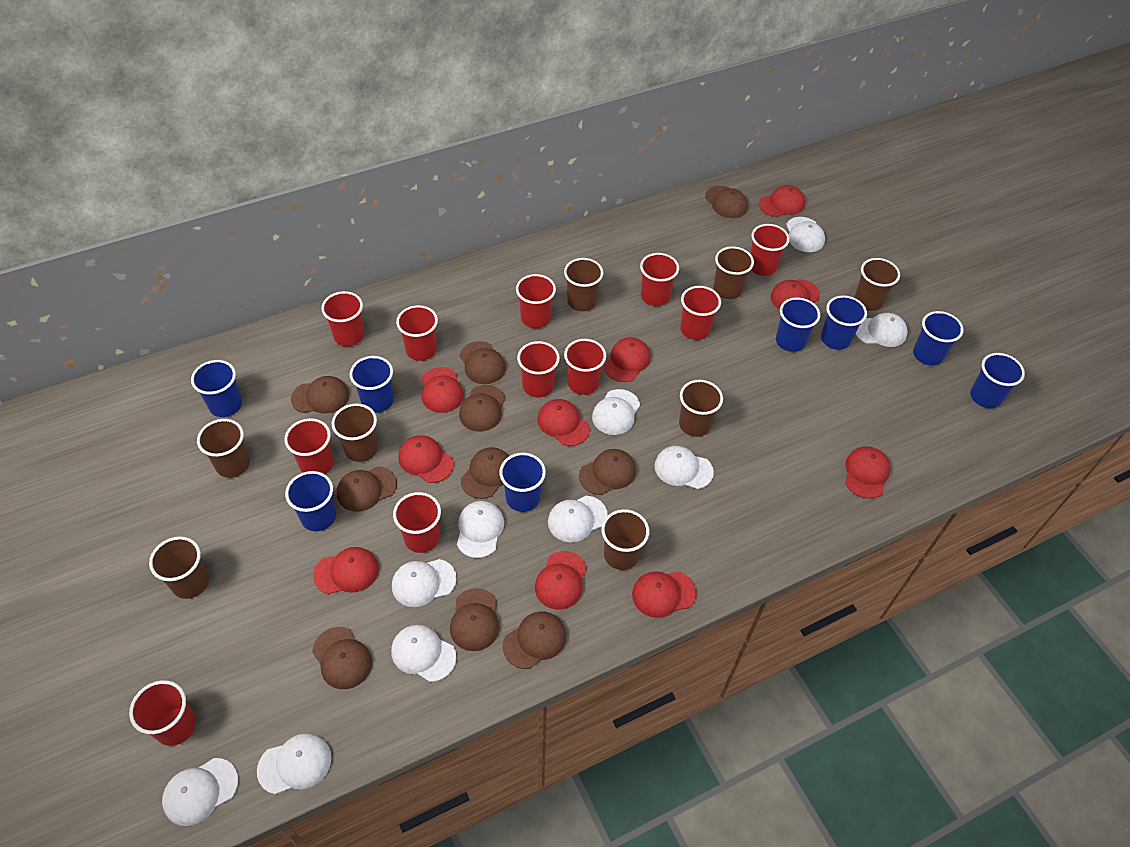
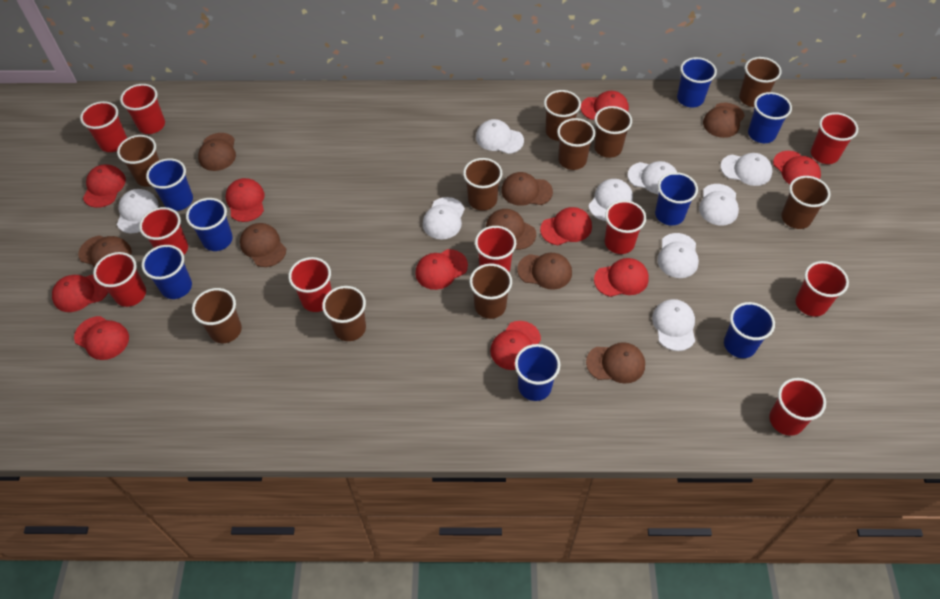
brown cap: [291,376,349,413] [312,627,372,689] [337,466,397,512] [450,588,499,651] [459,385,505,432] [460,341,506,384] [461,447,509,499] [503,611,566,669] [579,449,636,495] [705,186,748,218] = 10 -> [78,235,132,267] [198,133,236,171] [240,223,286,267] [486,209,536,250] [501,172,553,206] [517,253,572,290] [586,342,645,384] [703,103,745,138] = 8
brown cup: [149,536,209,599] [197,419,250,478] [332,403,378,462] [564,258,603,311] [601,509,649,570] [679,380,723,437] [713,246,754,299] [854,258,900,311] = 8 -> [117,135,159,187] [192,288,242,343] [322,286,366,341] [463,158,503,211] [469,263,512,319] [544,90,581,141] [557,118,595,170] [594,106,632,158] [739,57,782,107] [781,176,830,229] = 10
red cup: [129,680,196,746] [285,418,334,474] [321,291,364,346] [393,492,441,553] [396,305,438,361] [516,274,556,328] [517,341,560,397] [564,339,606,395] [640,253,679,306] [680,286,721,340] [750,224,790,276] = 11 -> [80,101,127,152] [93,252,146,307] [120,84,165,134] [139,207,188,255] [288,257,332,312] [475,226,516,272] [605,200,646,254] [769,378,826,436] [796,261,849,317] [811,112,858,164] = 10
white cap: [162,758,238,826] [257,733,331,794] [391,625,456,682] [392,559,457,607] [457,501,504,558] [548,496,608,543] [592,389,640,435] [654,446,714,489] [786,217,825,252] [855,313,908,347] = 10 -> [117,189,159,233] [423,197,465,239] [476,119,524,154] [589,179,633,221] [628,161,677,194] [652,299,695,351] [657,233,699,278] [699,184,739,226] [720,153,772,186] = 9

